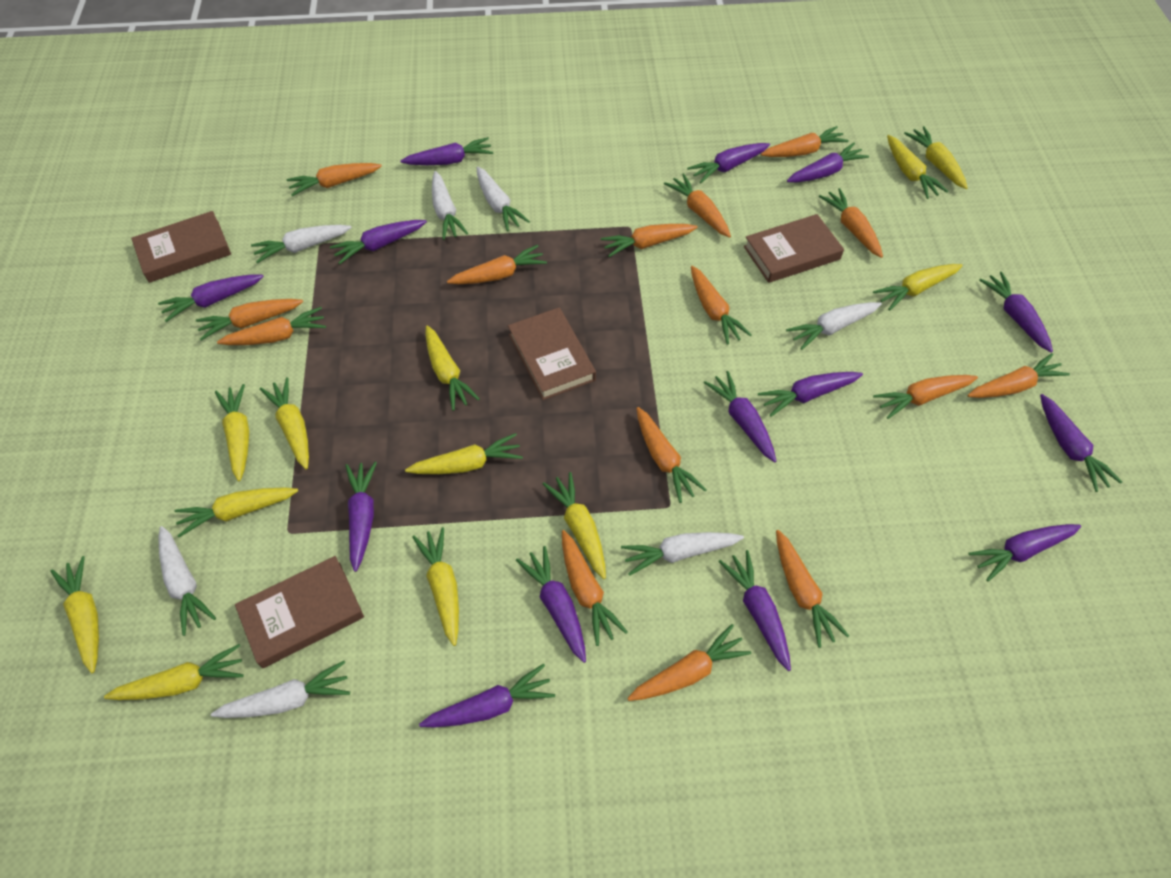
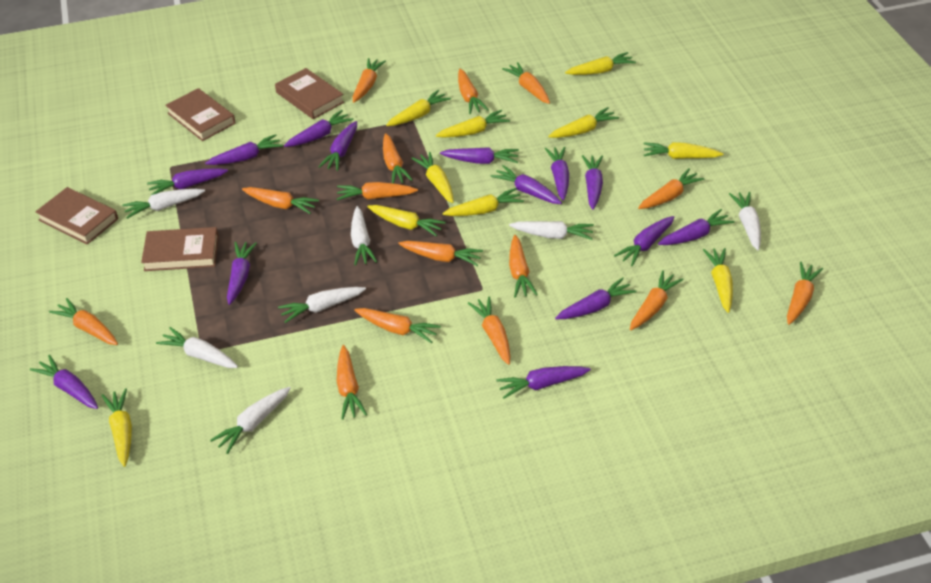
yellow carrot: [50,556,99,673] [104,644,244,700] [175,487,298,537] [215,384,249,481] [260,377,309,469] [405,433,523,474] [412,527,459,646] [425,325,480,411] [543,472,606,579] [873,264,963,310] [887,135,948,199] [904,126,968,189] = 12 -> [101,388,132,467] [367,205,446,236] [386,90,451,126] [411,152,454,203] [436,110,510,137] [442,188,524,216] [548,107,619,138] [565,52,636,75] [644,142,723,159] [703,248,733,313] = 10

